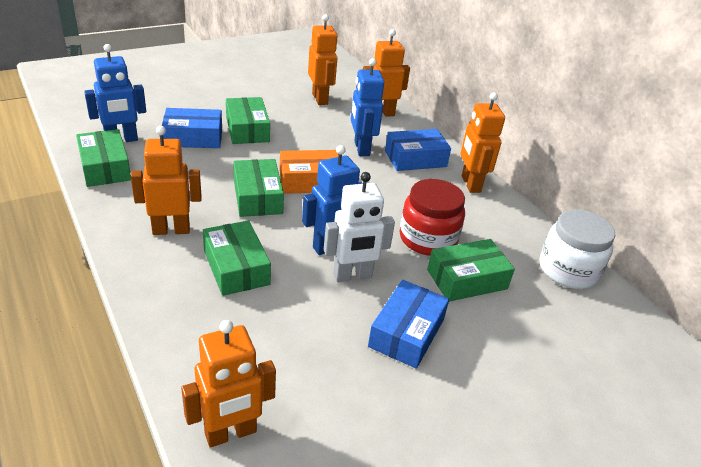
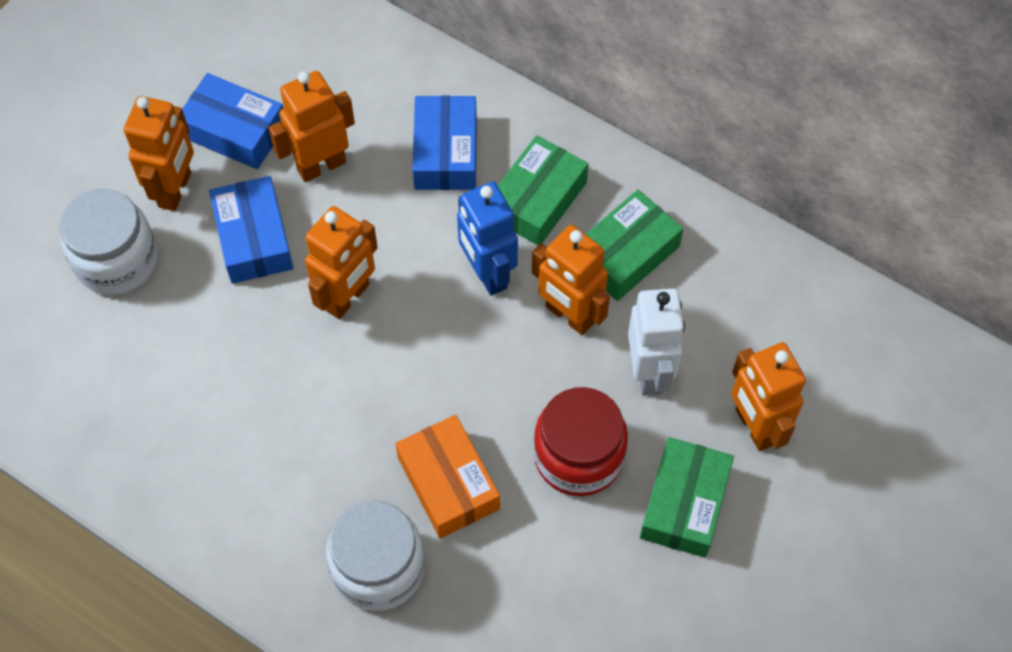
blue robot: [84,44,146,142] [302,145,363,255] [351,58,384,156] = 3 -> [457,182,518,296] = 1
green box: [76,129,131,187] [203,220,271,296] [226,97,270,144] [233,159,284,217] [427,239,515,302] = 5 -> [498,135,588,245] [586,190,683,301] [640,437,734,558] = 3
white jar: [540,209,615,289] = 1 -> [60,188,158,295] [326,501,425,611] = 2

